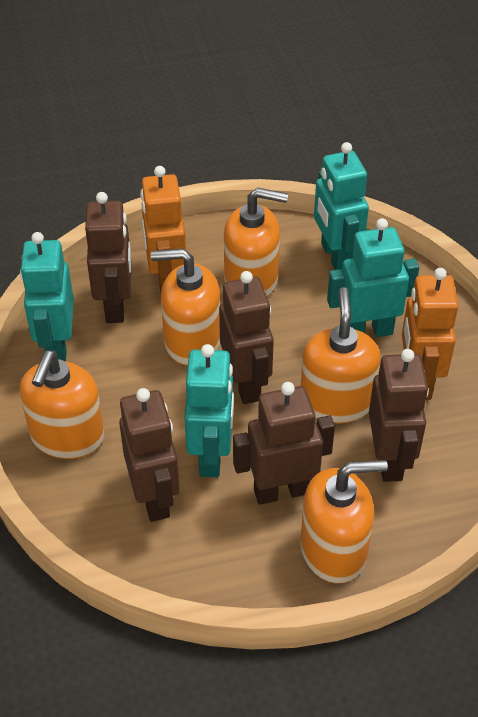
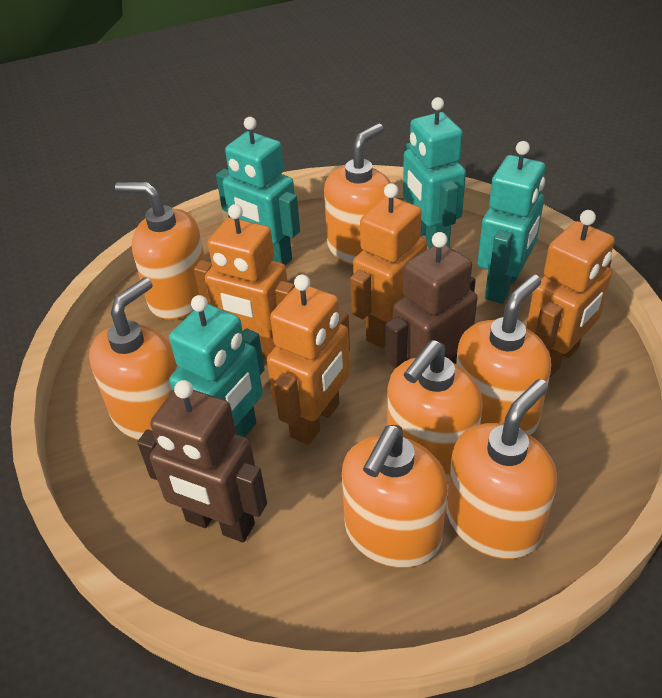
brown robot: [85,192,131,323] [119,388,180,522] [219,271,274,404] [233,382,335,505] [369,349,429,482] = 5 -> [137,380,267,542] [385,232,478,368] = 2
orange robot: [140,166,186,292] [402,268,459,400] = 2 -> [194,204,295,359] [267,275,350,445] [350,183,427,348] [526,210,615,378] = 4
orange soap dispenser: [20,350,104,459] [151,249,220,366] [224,187,288,297] [300,460,388,584] [301,287,380,424] = 5 -> [89,277,179,440] [115,182,206,320] [324,123,391,265] [342,425,448,568] [387,340,483,483] [446,379,557,559] [456,275,551,435] = 7

